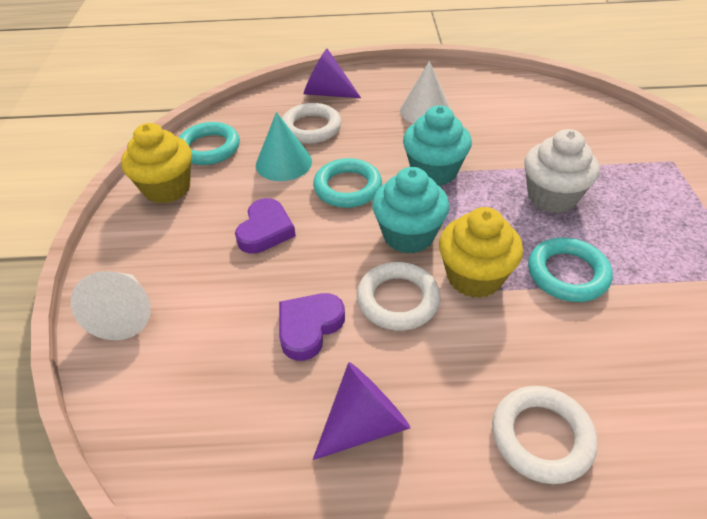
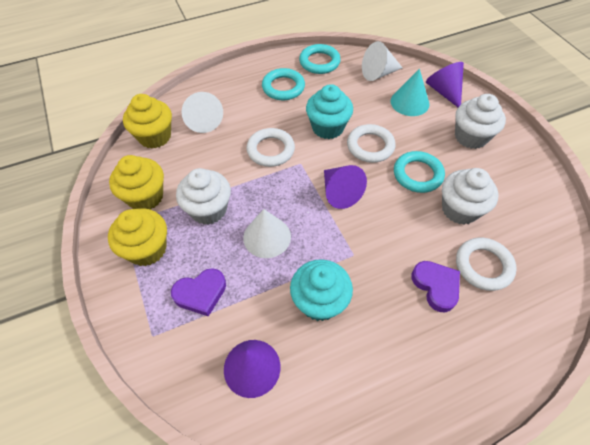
purple cone: [304,48,361,98] [313,362,410,460] = 2 -> [224,340,281,398] [324,165,367,209] [426,62,464,107] = 3
white cone: [71,271,151,340] [400,61,451,124] = 2 -> [181,92,223,133] [243,209,291,258] [362,41,403,81] = 3
white cupcake: [524,129,600,213] = 1 -> [176,168,231,225] [442,168,498,225] [455,94,506,149] = 3
yellow cupcake: [121,123,192,203] [439,207,523,298] = 2 -> [108,208,167,266] [109,155,164,210] [123,94,172,149] = 3

